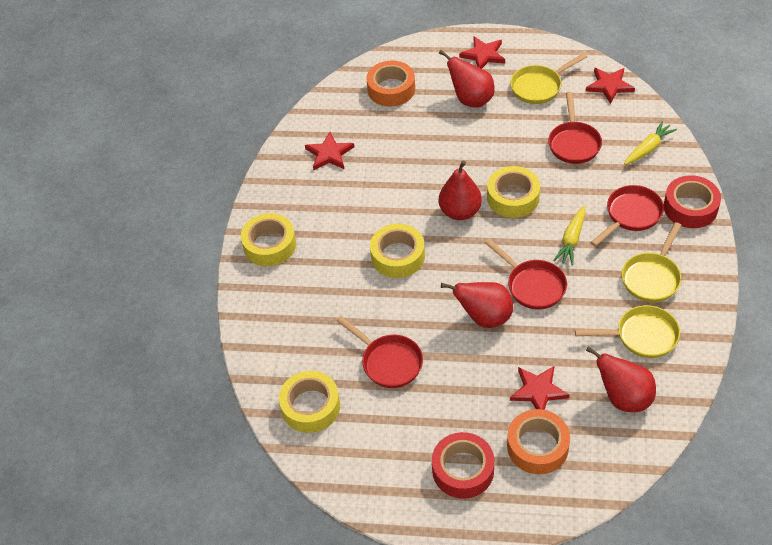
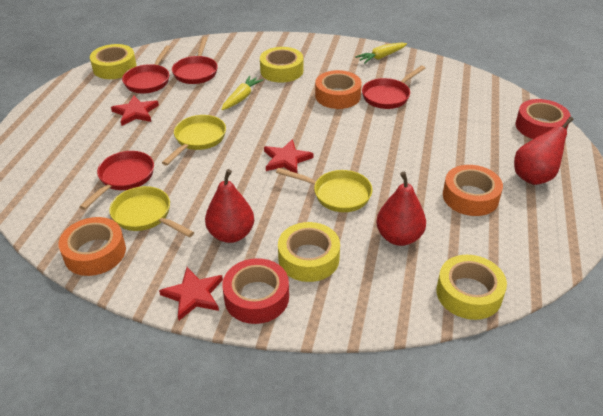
orange tape: [367,60,415,107] [507,409,570,474] = 2 -> [58,217,126,276] [315,70,362,109] [443,165,503,216] = 3
red pear: [439,50,495,108] [439,161,482,220] [441,282,513,328] [586,346,656,412] = 4 -> [205,169,254,243] [376,172,426,246] [514,117,573,185] = 3
red star: [305,132,354,170] [459,37,505,69] [510,366,569,410] [586,68,635,104] = 4 -> [111,95,159,126] [159,267,223,320] [264,139,314,173] = 3

